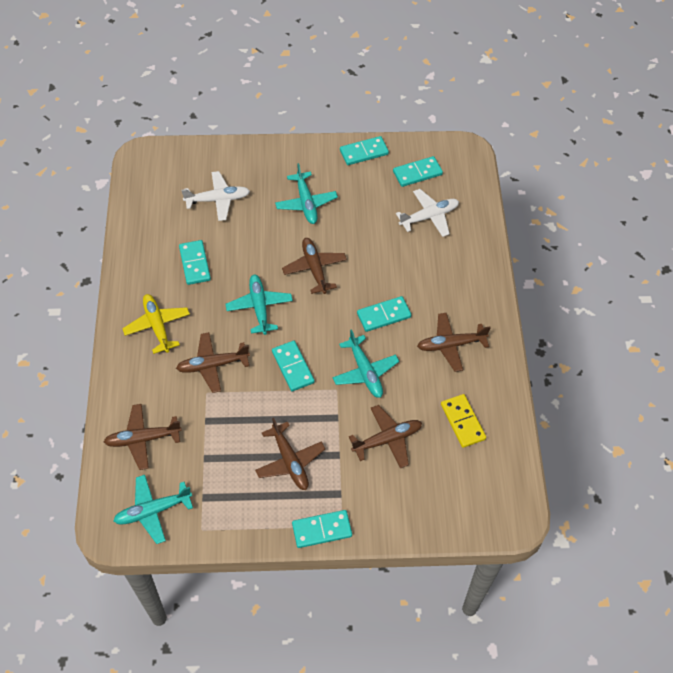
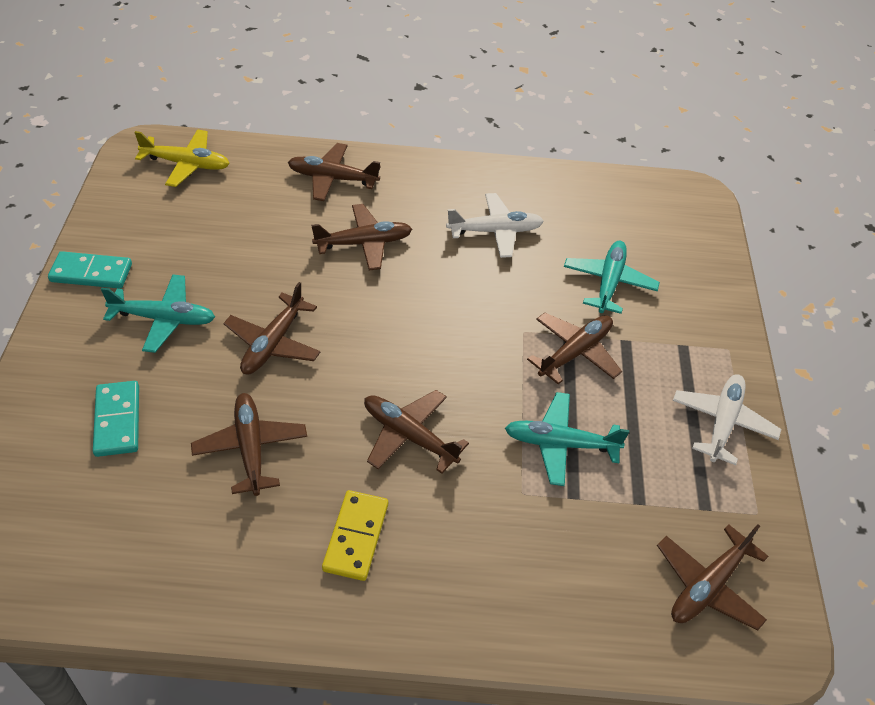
brown plane: [104,404,182,470] [176,332,250,393] [255,418,325,490] [282,238,347,294] [349,405,422,468] [417,313,491,372] = 6 -> [191,393,307,496] [224,282,320,374] [288,143,380,201] [311,204,412,271] [364,390,469,474] [527,313,622,384] [657,524,768,631] = 7
turquoise domino: [179,240,211,285] [272,341,315,391] [292,510,352,548] [340,136,389,165] [357,296,411,332] [393,156,443,187] = 6 -> [48,251,132,289] [93,381,139,457] = 2
turquoise plane: [113,475,193,544] [225,275,293,335] [275,163,338,224] [333,329,399,398] = 4 -> [101,274,215,353] [505,392,629,486] [564,241,660,314] = 3

